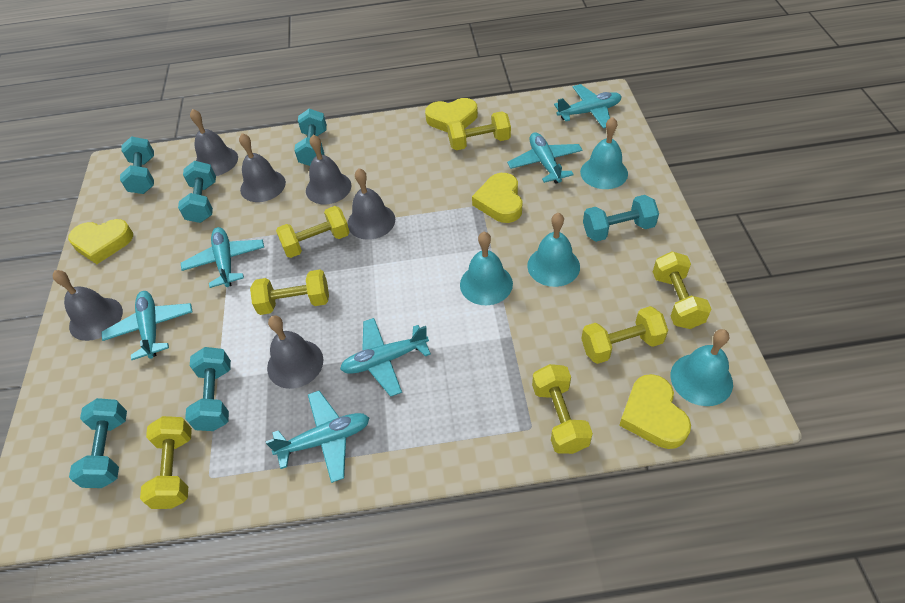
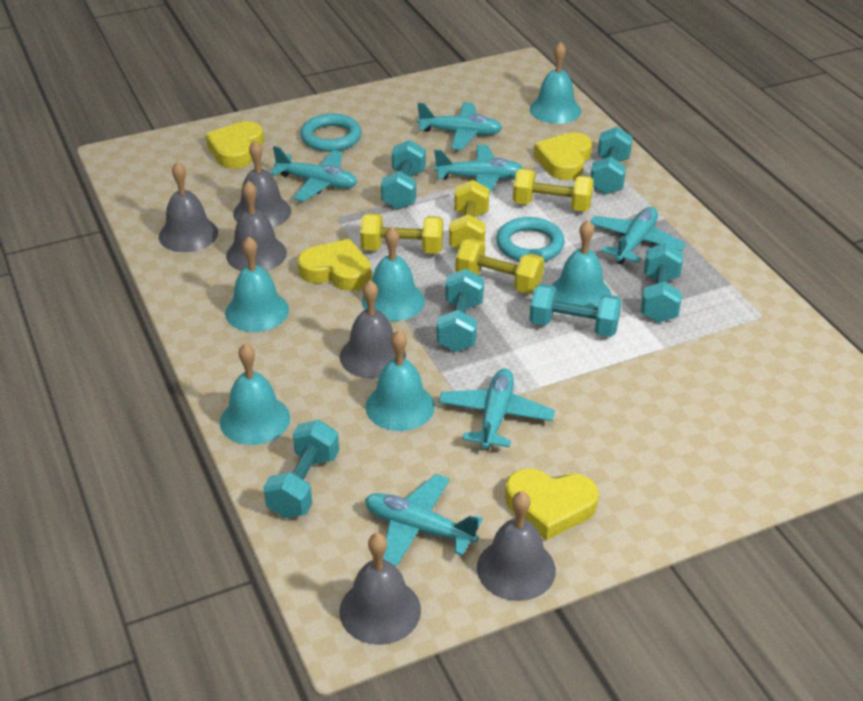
turquoise bell: [460,232,513,305] [527,212,580,287] [580,117,628,189] [671,329,733,406] = 4 -> [220,343,290,445] [225,236,289,332] [362,226,425,321] [365,330,435,431] [530,42,581,124] [552,220,611,308] = 6
turquoise ring: none = 0 -> [301,114,362,152] [496,217,565,261] = 2
yellow dumbbell: [140,416,192,509] [250,270,329,315] [276,206,350,258] [447,111,511,150] [532,364,593,454] [581,306,668,364] [653,252,711,329] = 7 -> [360,213,443,254] [449,180,489,250] [455,238,544,294] [513,169,594,212] = 4

